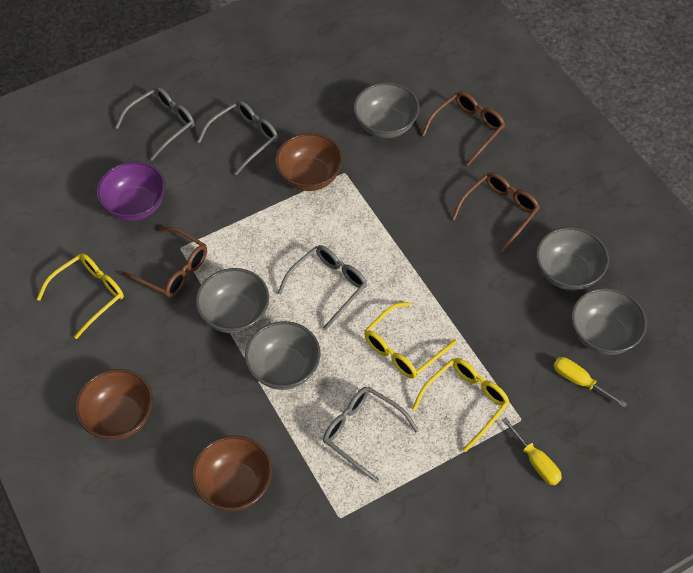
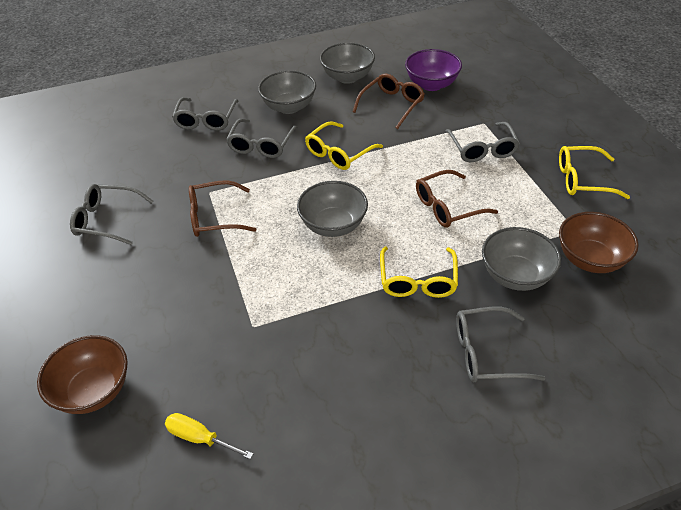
brown bowl: [75,369,153,440] [192,435,272,511] [275,133,343,191] = 3 -> [37,335,128,414] [559,212,639,273] = 2
grey bowl: [196,268,269,333] [245,321,321,390] [353,82,420,138] [536,227,609,291] [571,288,647,355] = 5 -> [258,70,316,114] [297,181,368,237] [320,42,375,84] [482,227,561,291] = 4
grey glasses: [115,87,194,161] [197,101,278,175] [277,245,367,330] [323,387,419,483] = 4 -> [70,184,153,245] [172,97,239,131] [226,119,298,158] [446,122,520,162] [456,307,545,382] = 5
yellow screwdriver: [502,417,562,485] [553,357,627,408] = 2 -> [165,413,253,459] = 1

